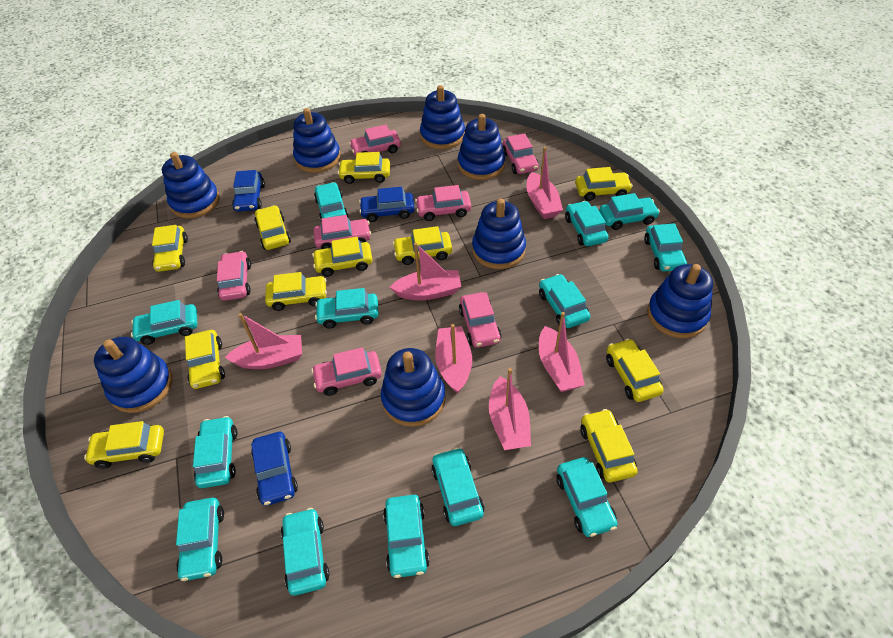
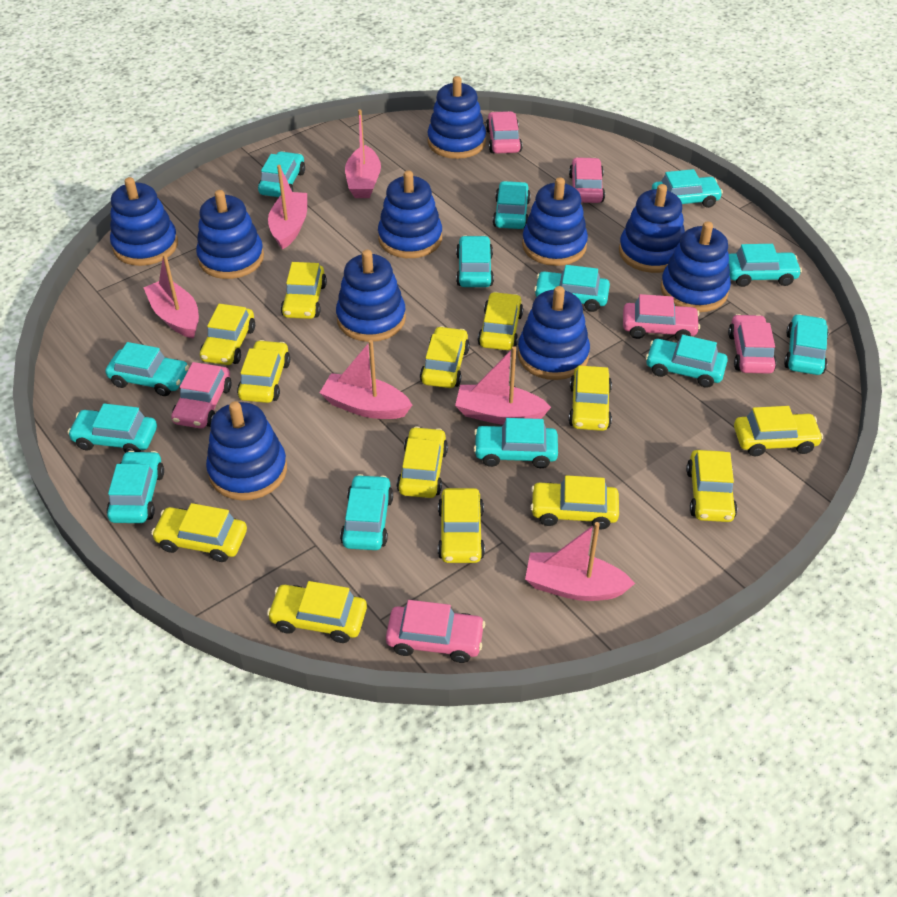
blue car: [232,170,265,212] [251,432,298,506] [359,187,415,222] = 3 -> none = 0
blue stacking toy: [94,337,172,413] [162,152,220,218] [293,108,341,173] [381,348,446,427] [420,85,465,149] [458,114,505,180] [472,199,526,269] [647,264,713,338] = 8 -> [110,177,178,266] [196,190,264,279] [206,401,287,501] [336,250,406,342] [378,170,442,258] [428,76,486,159] [518,286,590,380] [522,177,588,266] [619,184,685,273] [661,222,731,312] = 10
pink car: [217,251,251,301] [311,347,382,396] [314,215,371,249] [349,125,401,156] [415,185,471,221] [459,292,502,348] [503,133,539,174] = 7 -> [171,362,232,428] [386,600,485,663] [486,111,522,153] [569,157,605,203] [623,294,700,341] [728,314,777,374] = 6
yellow car: [84,421,164,469] [152,225,188,272] [185,330,225,389] [254,205,291,250] [265,272,327,311] [312,237,373,277] [338,152,390,184] [393,226,452,265] [575,167,633,201] [580,409,638,482] [606,339,664,402] = 11 -> [151,503,247,562] [200,304,255,365] [237,340,290,403] [267,581,367,643] [281,262,327,319] [397,427,448,498] [420,326,470,388] [438,488,485,563] [478,292,523,350] [530,475,619,529] [568,366,612,431] [686,450,737,522] [734,406,823,456] = 13

